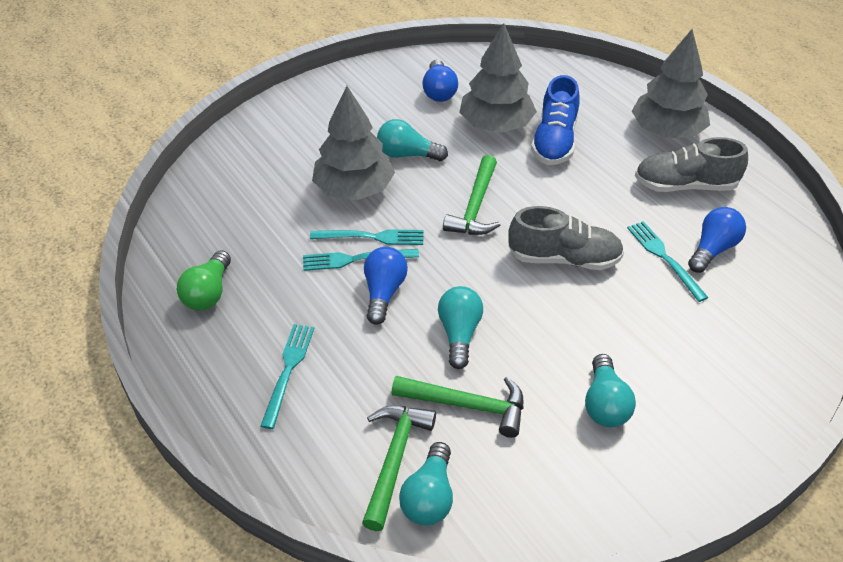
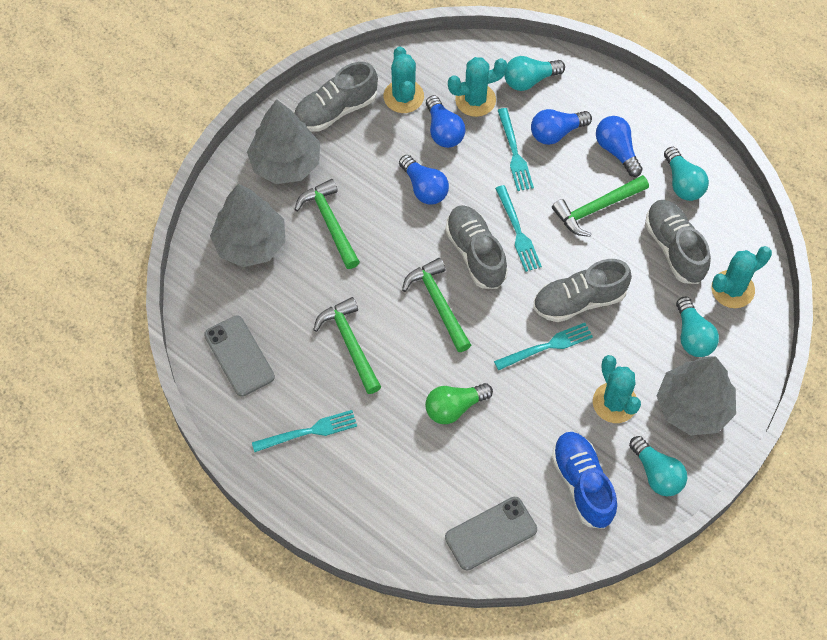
blue light bulb: [364,247,408,325] [422,59,458,102] [688,207,746,273] = 3 -> [399,155,449,204] [426,95,465,148] [531,109,592,145] [596,116,643,177] = 4
green hammer: [362,406,436,531] [392,376,523,438] [443,155,500,235] = 3 -> [295,179,360,269] [313,297,381,394] [402,258,471,352] [552,175,649,237] = 4
grey phone: none = 0 -> [204,315,275,396] [445,497,537,570] = 2
grey shoe: [508,206,624,270] [635,137,748,192] = 2 -> [294,62,378,132] [445,205,508,289] [533,259,632,322] [645,200,711,284] = 4
turquoise cactus: none = 0 -> [384,46,424,113] [448,57,507,117] [593,355,641,423] [711,246,772,308] = 4

